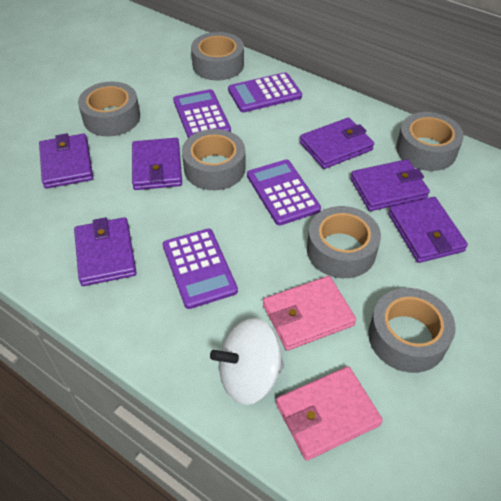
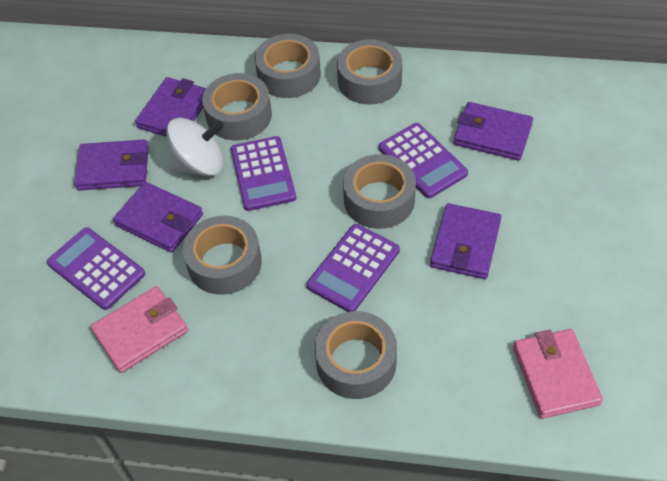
purple wallet: [39,133,93,189] [74,217,137,286] [132,138,182,190] [300,118,374,169] [350,159,430,211] [388,197,468,263] = 6 -> [74,139,149,190] [113,182,203,253] [135,77,206,137] [430,203,501,279] [453,102,533,160] = 5

